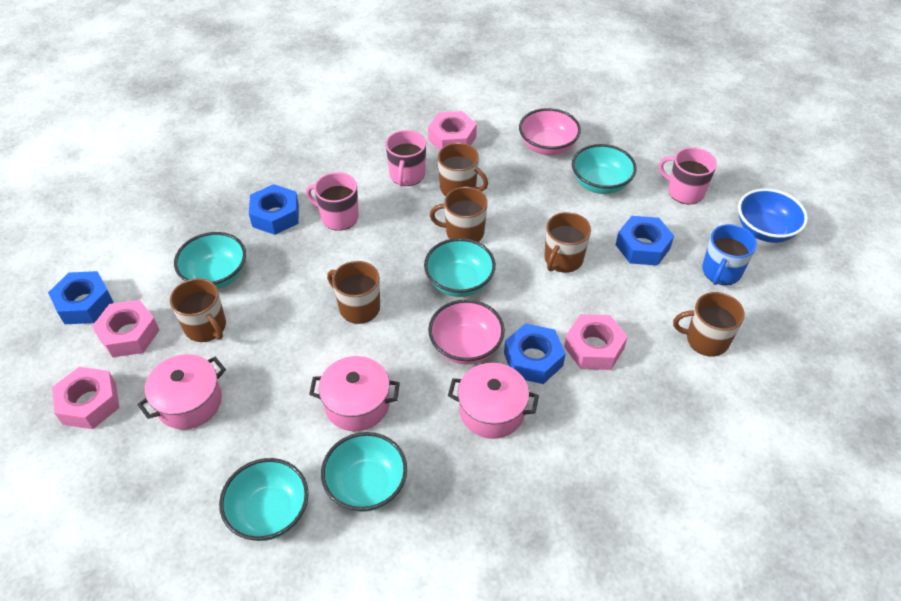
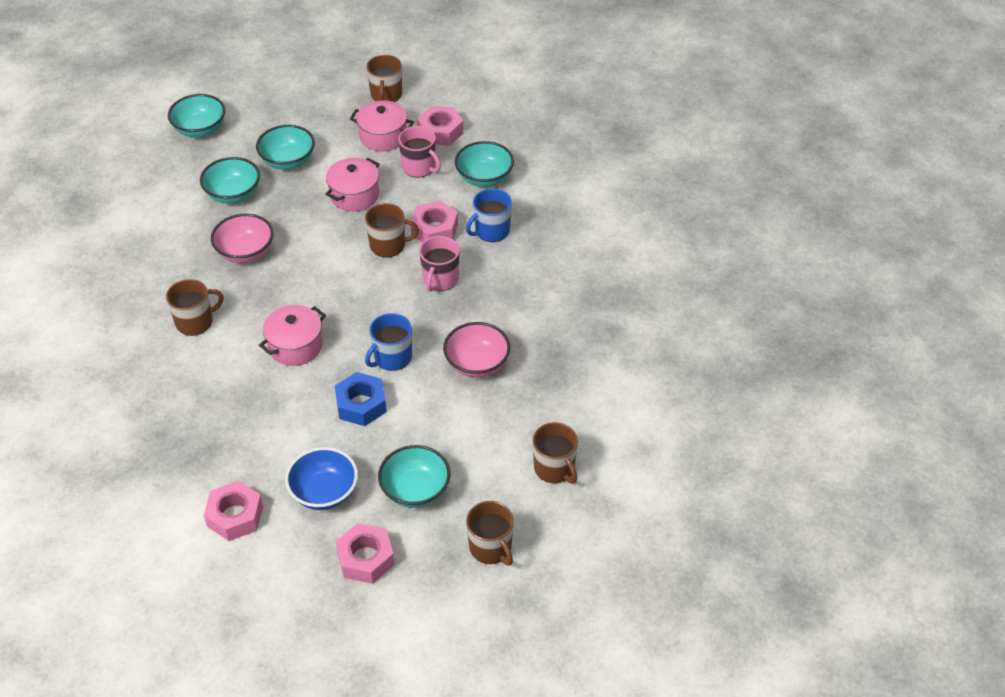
blue mug: [702,224,757,285] = 1 -> [365,313,412,371] [466,188,512,242] = 2
blue nut: [48,271,114,324] [249,184,299,235] [504,323,566,384] [616,216,674,266] = 4 -> [335,372,387,426] = 1
brown mug: [170,278,226,342] [327,261,380,324] [430,187,488,242] [438,143,488,196] [545,212,591,273] [673,292,745,356] = 6 -> [166,279,224,336] [365,203,419,258] [366,55,402,102] [466,501,514,565] [533,422,578,484] = 5
pink mug: [306,172,359,231] [385,130,426,187] [659,147,717,204] = 3 -> [398,126,441,178] [419,236,460,292] = 2

